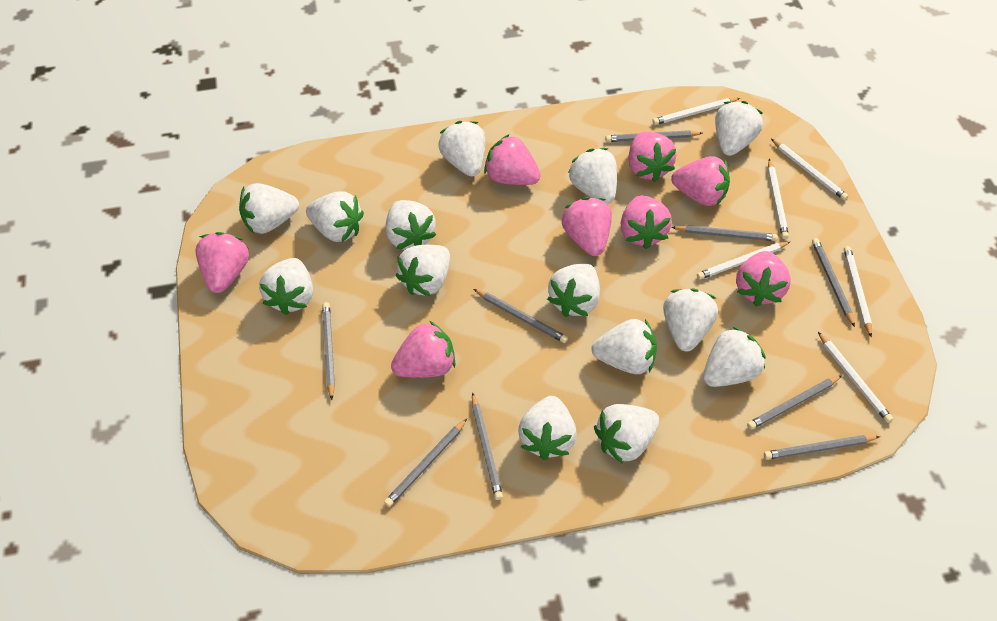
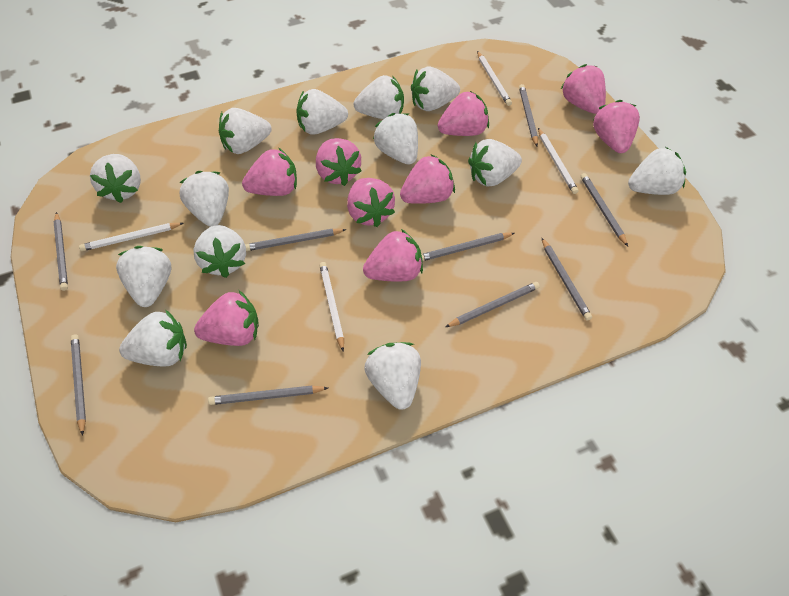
pink strawberry: [195,232,249,293] [391,321,456,378] [484,134,541,185] [562,197,612,256] [621,195,672,249] [628,132,676,182] [671,156,730,206] [736,251,791,306] = 8 -> [194,290,259,346] [242,148,297,196] [316,138,362,186] [347,178,395,227] [363,229,423,281] [400,154,455,204] [438,91,489,136] [561,64,606,114] [593,100,640,153] = 9
white pencil: [652,98,740,125] [697,242,790,280] [768,159,789,239] [771,139,848,201] [818,332,893,423] [844,246,872,338] = 6 -> [79,223,184,251] [319,262,344,352] [477,51,512,106] [538,128,578,194] = 4
white strawberry: [239,183,299,234] [259,258,313,315] [306,191,364,242] [386,200,436,250] [396,245,450,296] [438,121,486,176] [518,396,577,460] [547,264,600,317] [568,148,617,204] [591,319,657,374] [594,404,659,464] [663,289,718,351] [703,326,766,387] [715,101,763,156] = 14 -> [90,154,141,203] [116,246,171,307] [119,310,187,366] [180,171,229,227] [193,225,246,278] [219,108,272,154] [296,89,348,135] [353,75,404,119] [364,342,421,410] [373,113,418,165] [411,66,460,111] [468,139,522,187] [628,147,686,195] = 13

